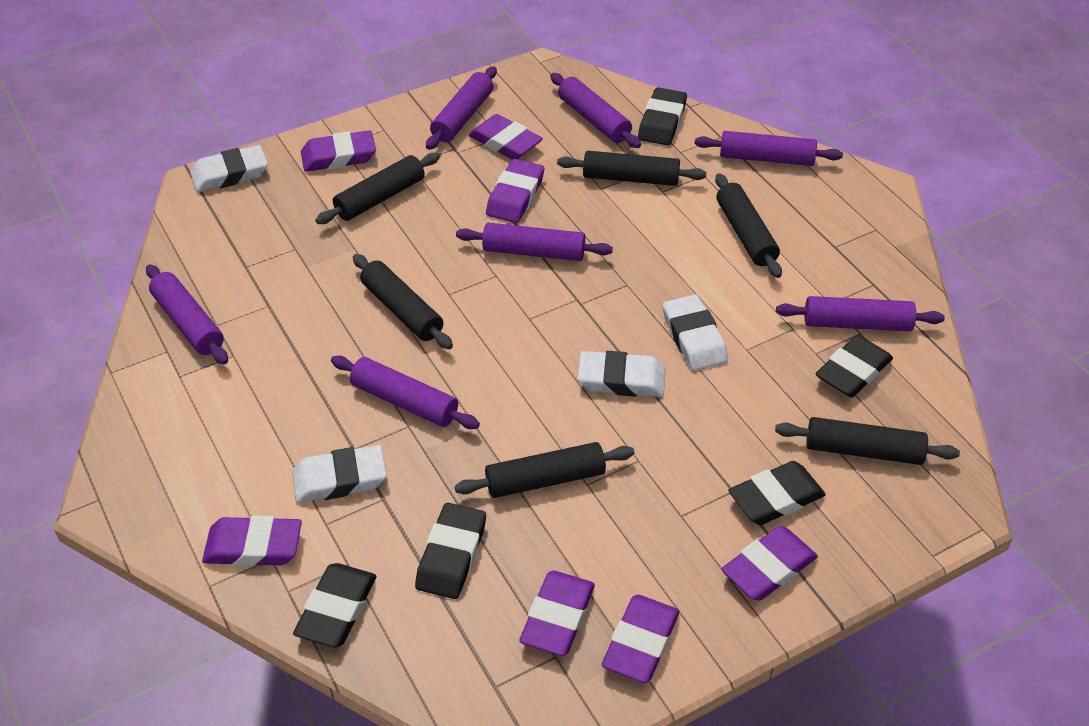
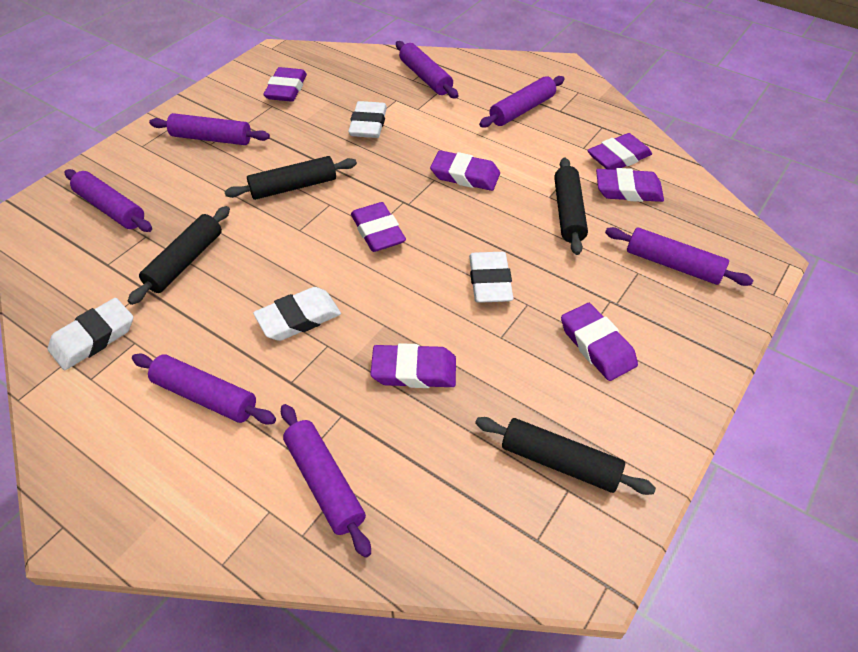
black eraser: [293,563,377,648] [415,503,486,599] [638,87,687,146] [728,461,826,525] [815,335,893,397] = 5 -> none = 0
black rolling pin: [316,153,440,224] [353,254,453,349] [455,442,634,498] [557,151,707,186] [715,173,782,278] [775,417,960,465] = 6 -> [128,206,230,305] [225,156,357,200] [475,417,656,495] [554,157,588,255] = 4

